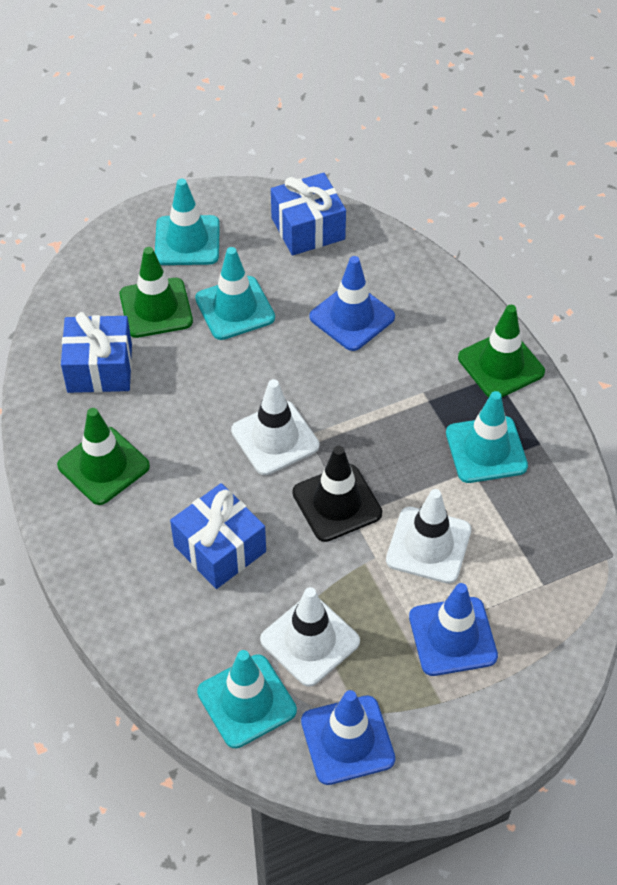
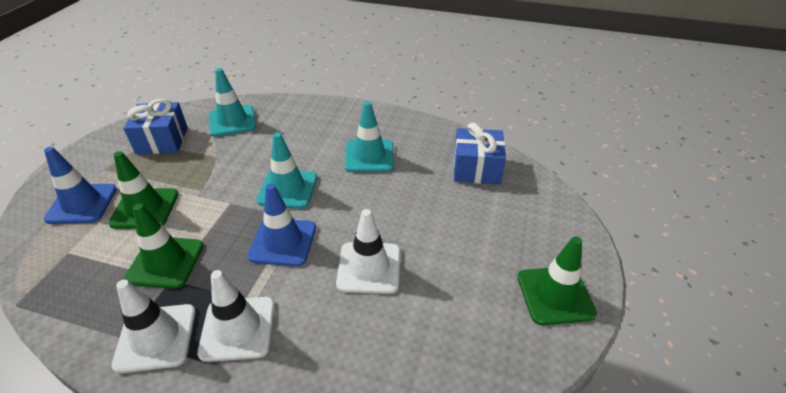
black traffic cone: [292,446,382,542] = 1 -> none = 0
blue gift: [61,312,132,393] [170,483,266,589] [271,173,346,256] = 3 -> [123,99,188,154] [454,123,506,184] = 2
blue traffic cone: [301,690,395,785] [309,256,395,351] [409,583,498,676] = 3 -> [44,147,117,224] [248,184,316,267] = 2
turquoise traffic cone: [155,179,220,265] [195,247,275,340] [197,650,297,748] [446,391,528,483] = 4 -> [209,68,257,137] [256,132,317,209] [345,101,394,172] = 3

